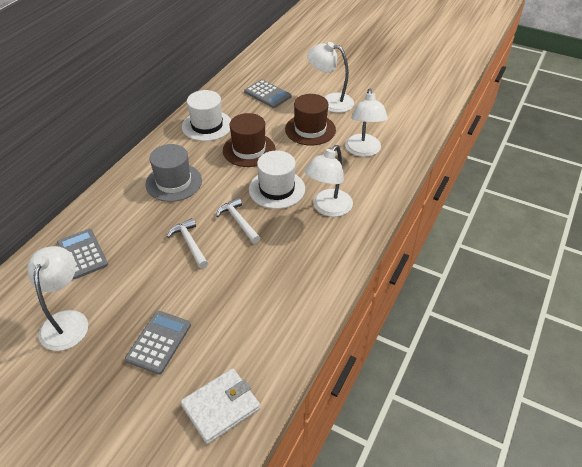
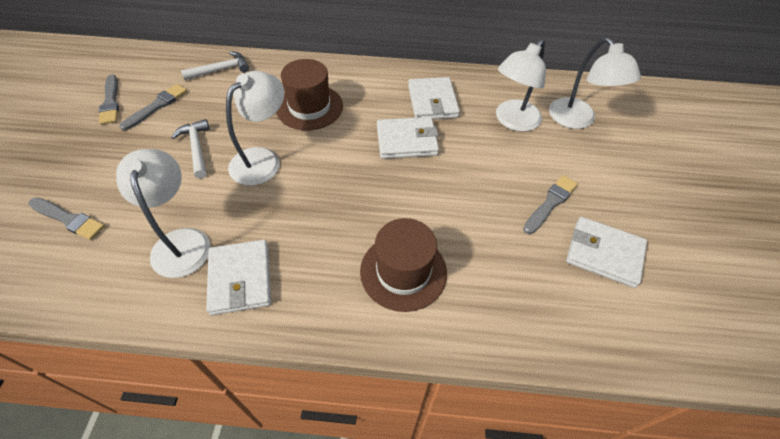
grey brush: none = 0 -> [28,197,105,240] [99,74,119,125] [119,84,187,131] [523,175,578,234] = 4
grey calculator: [57,229,108,279] [125,311,191,374] [244,79,291,108] = 3 -> none = 0
grey hat: [145,144,202,202] = 1 -> none = 0
white hat: [182,90,231,141] [249,151,305,209] = 2 -> none = 0
white wallet: [181,368,260,444] = 1 -> [206,240,271,315] [377,117,439,159] [408,77,460,119] [566,217,647,288] = 4

